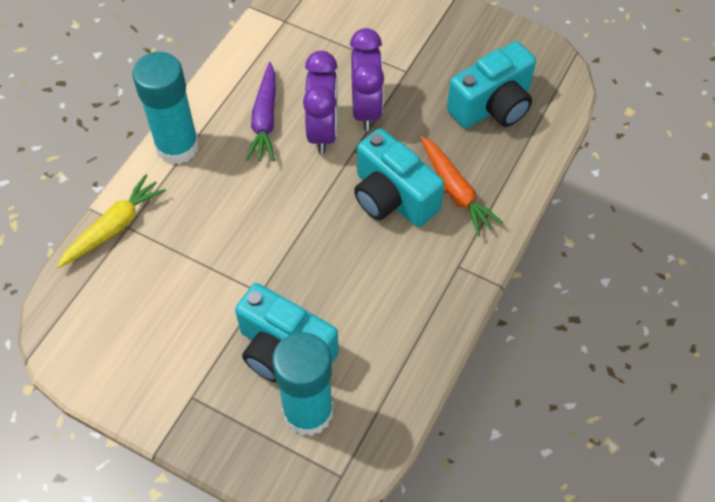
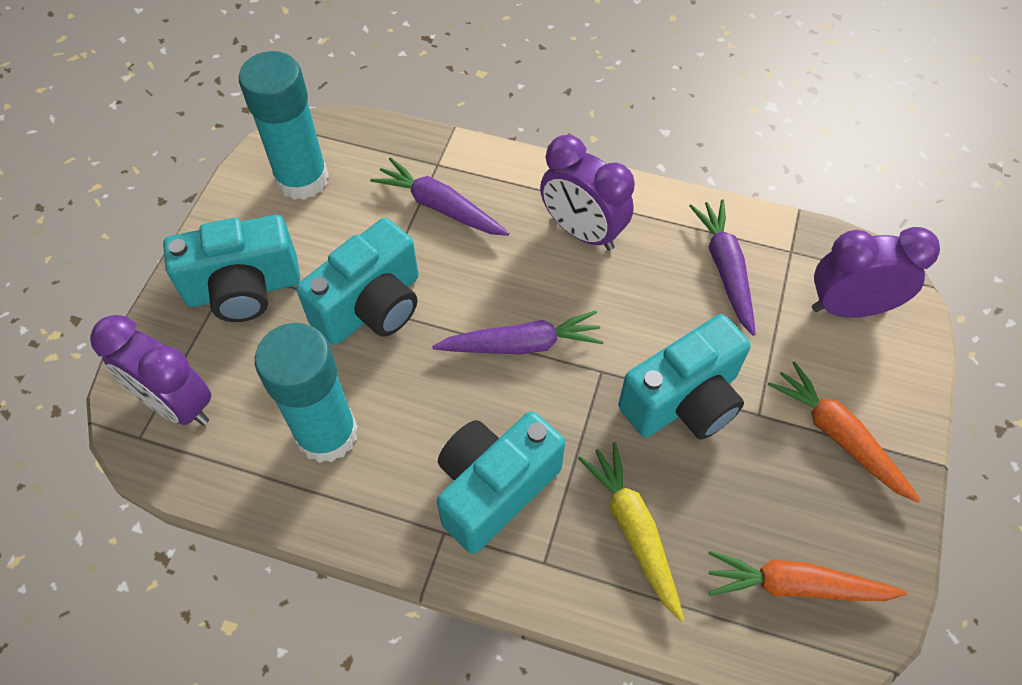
orange carrot: [420,136,504,236] = 1 -> [708,551,907,601] [768,361,921,503] = 2
purple carrot: [245,62,276,161] = 1 -> [370,157,509,236] [432,311,604,354] [689,199,756,336] = 3
purple clock: [303,51,338,154] [350,28,384,131] = 2 -> [90,315,212,426] [540,135,635,251] [812,227,940,318] = 3
turquoise camera: [235,283,339,383] [354,128,444,227] [447,41,536,128] = 3 -> [163,215,300,322] [296,218,419,345] [437,411,565,554] [618,314,751,440] = 4

